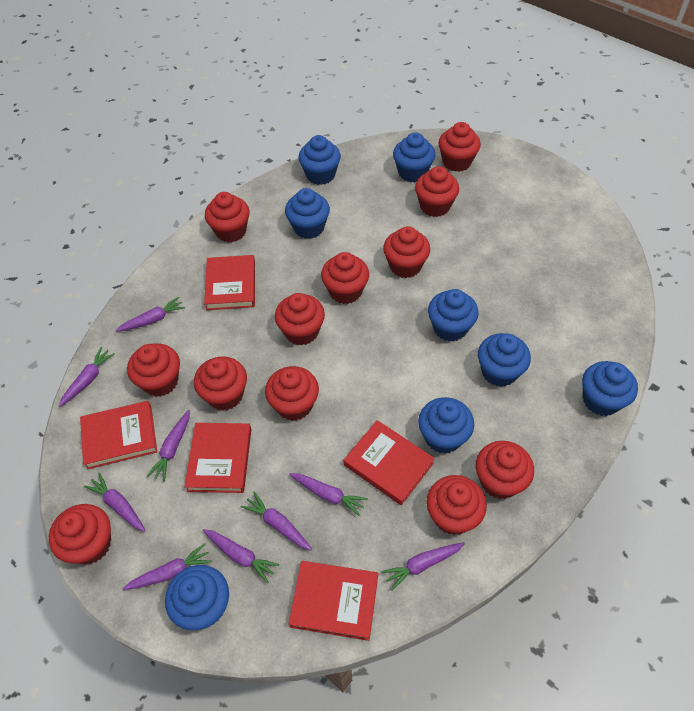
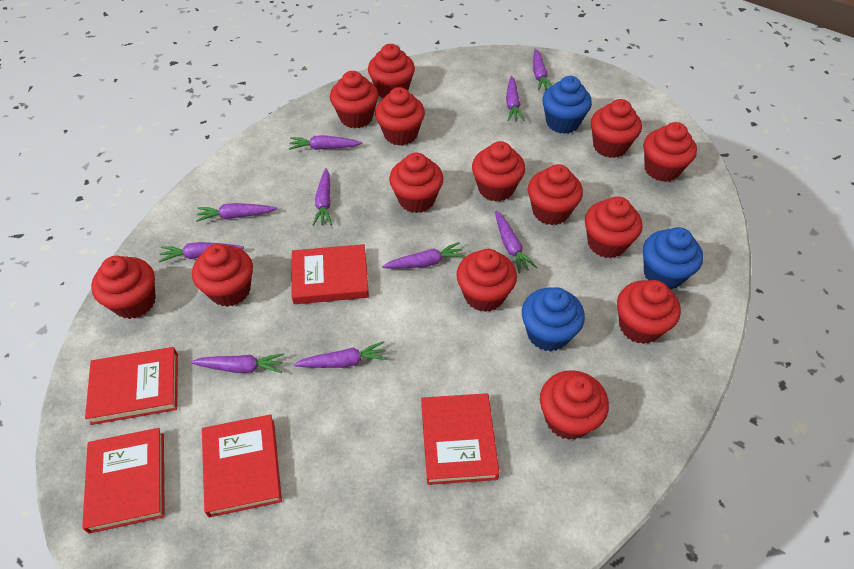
blue cupcake: [165,565,229,631] [285,188,330,239] [298,135,341,185] [393,132,435,182] [418,397,474,454] [428,289,478,342] [478,333,531,387] [582,361,638,416] = 8 -> [522,287,585,351] [542,76,592,134] [643,227,703,290] = 3
purple carrot: [59,347,115,407] [84,472,146,532] [115,297,185,332] [123,543,212,590] [147,410,190,482] [203,529,280,583] [241,492,312,550] [289,473,368,516] [382,542,465,591] = 9 -> [159,242,244,262] [190,354,284,373] [196,203,277,222] [289,135,362,150] [294,341,387,368] [313,168,332,226] [382,242,465,269] [495,211,537,273] [506,76,525,121] [533,49,552,91] = 10
red cupcake: [49,504,111,565] [127,343,180,397] [194,356,247,411] [205,192,250,242] [265,366,319,421] [275,293,325,345] [321,252,369,304] [383,226,430,278] [415,166,459,217] [426,475,487,535] [439,122,481,172] [476,441,534,499] = 12 -> [91,256,156,319] [192,244,253,307] [330,71,379,128] [368,44,415,98] [375,87,425,146] [389,152,444,213] [456,249,517,312] [472,141,525,202] [528,164,583,225] [540,370,609,440] [585,196,643,258] [591,99,642,158] [617,280,681,344] [644,122,697,182] = 14

